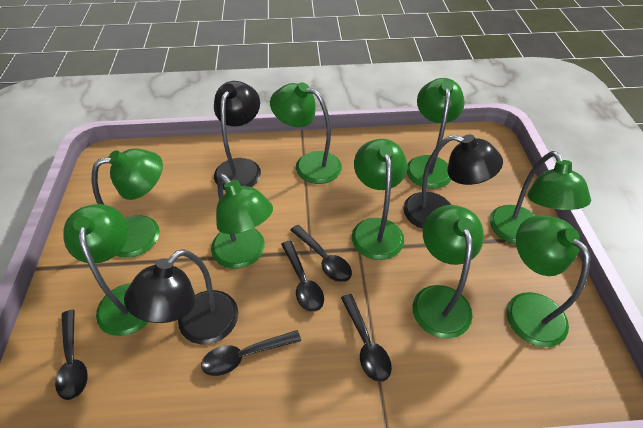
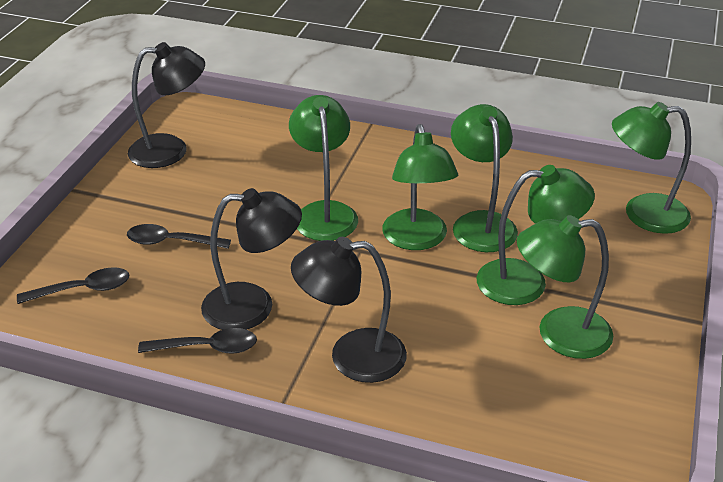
black spoon: [55,309,88,400] [201,330,301,376] [281,240,324,312] [290,225,352,282] [341,294,392,382] = 5 -> [17,267,130,304] [127,224,231,249] [138,328,257,354] = 3
green lamp: [63,204,149,336] [92,148,163,258] [211,174,273,269] [270,82,342,184] [352,139,407,260] [407,78,465,189] [413,205,484,339] [490,151,591,245] [506,215,590,347] = 9 -> [289,95,358,241] [382,124,458,250] [451,104,518,252] [477,165,595,305] [517,215,613,359] [612,102,691,234] = 6

